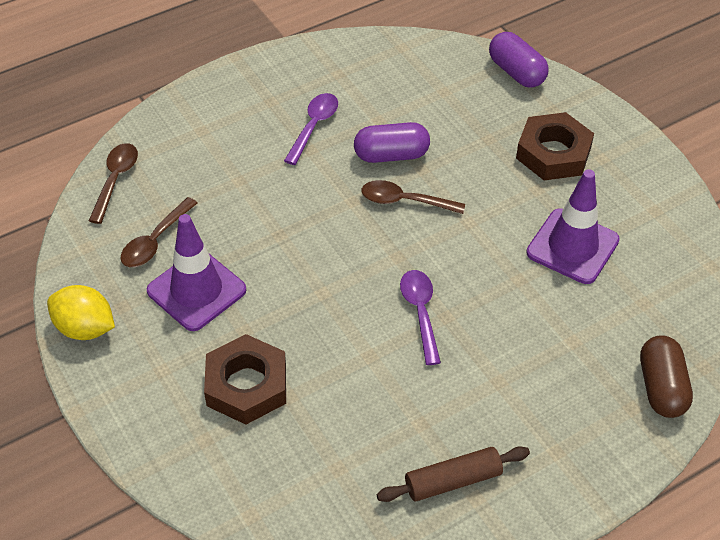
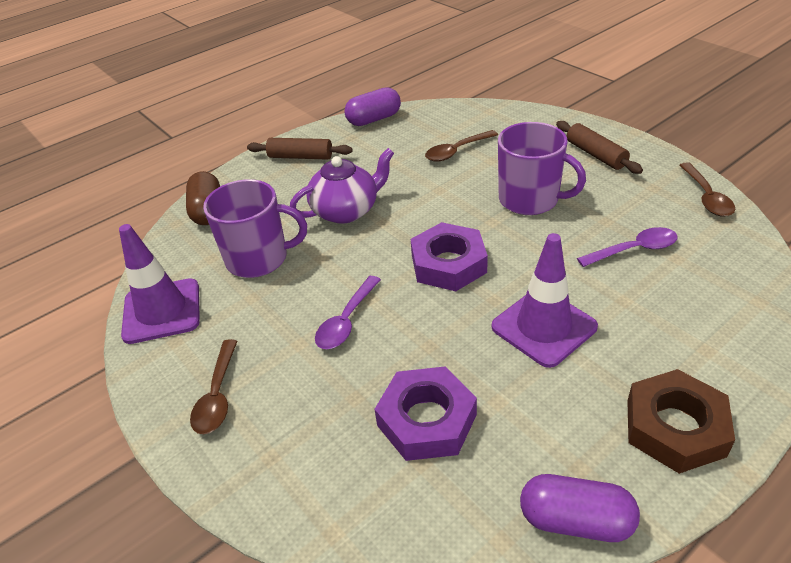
brown nut: [204,334,286,425] [516,112,594,180] = 2 -> [627,369,735,474] = 1
brown rolling pin: [377,446,530,502] = 1 -> [247,138,352,160] [556,121,643,174] = 2
purple mug: none = 0 -> [203,179,307,278] [498,122,586,215] = 2
purple nut: none = 0 -> [375,366,477,461] [411,222,488,291] = 2
purple teapot: none = 0 -> [290,148,394,223] = 1
yellow lemon: [47,285,115,340] = 1 -> none = 0

